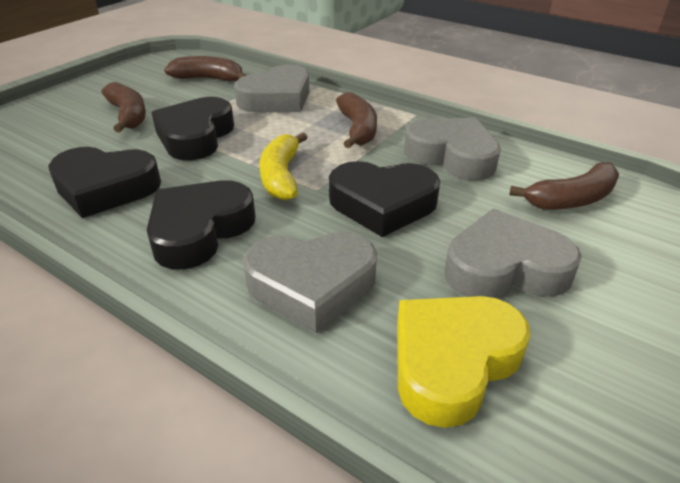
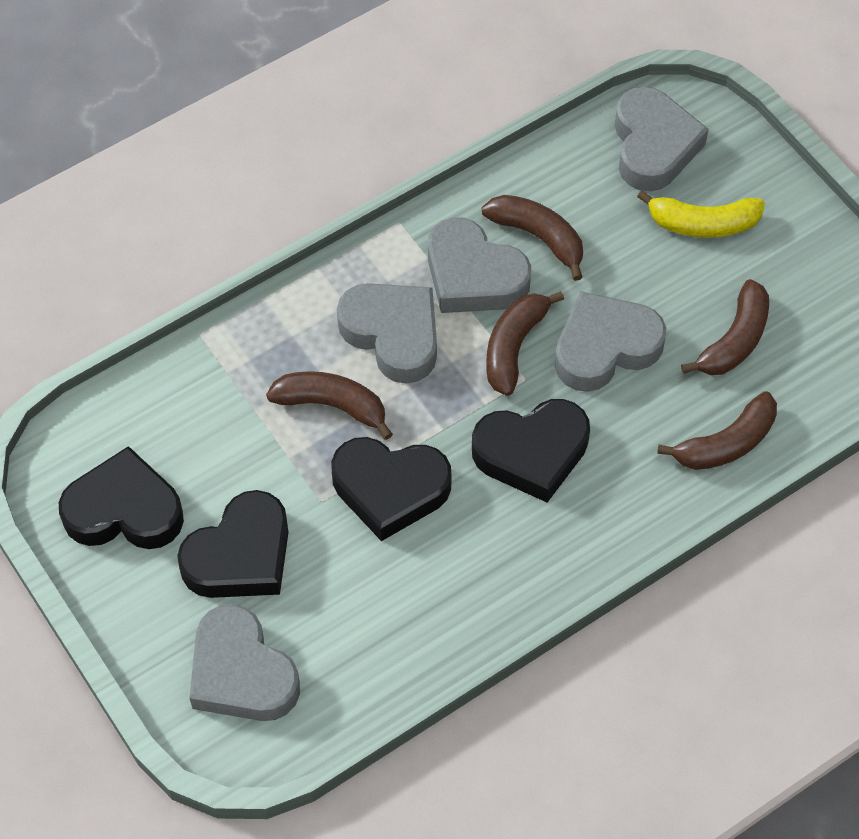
brown banana: [101,82,146,133] [164,56,247,81] [336,92,377,148] [509,162,619,210] = 4 -> [266,371,393,440] [482,195,583,281] [486,291,564,396] [657,391,777,470] [681,279,769,375] = 5
grey heart: [234,64,309,112] [243,232,377,333] [404,118,501,180] [445,209,582,298] = 4 -> [189,604,300,721] [337,283,437,384] [428,217,531,313] [555,291,666,392] [614,87,709,191] = 5
yellow heart: [397,296,530,428] = 1 -> none = 0

